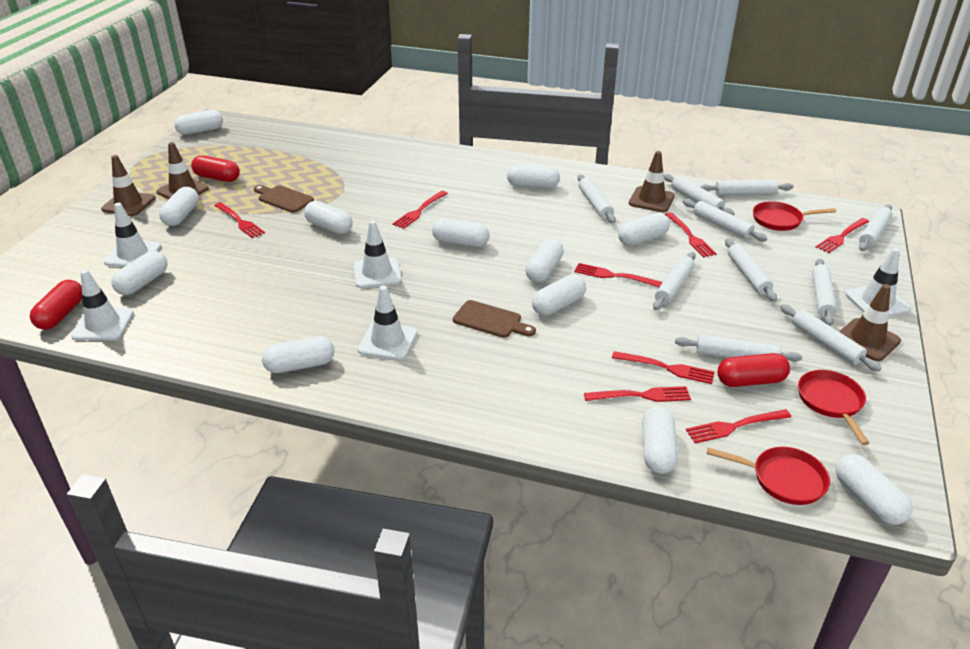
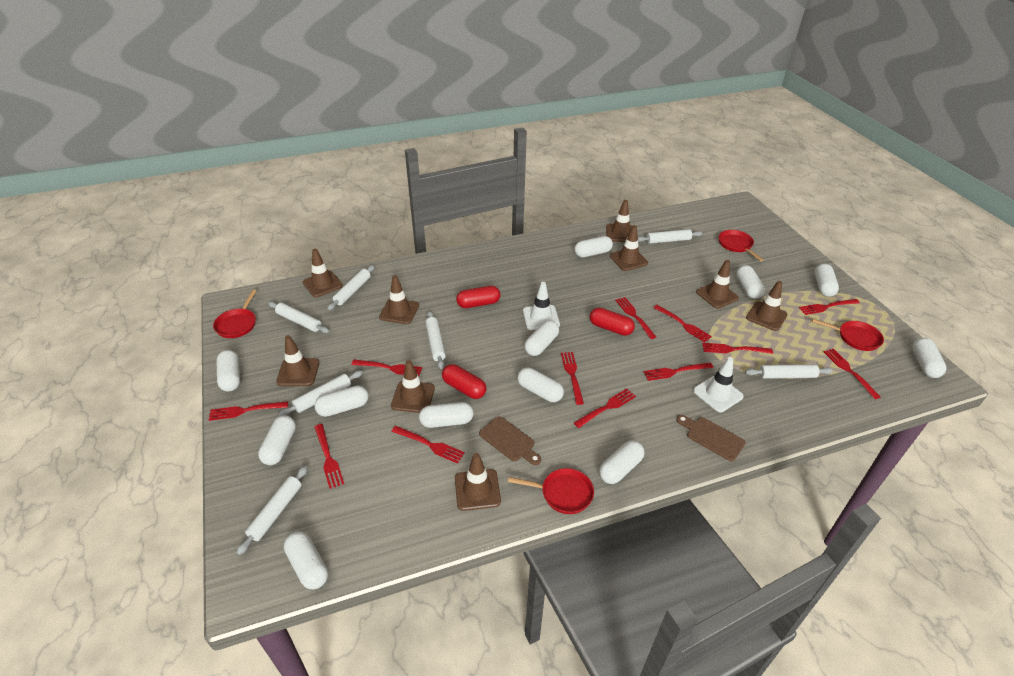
brown traffic cone: [101,155,155,216] [157,142,209,199] [629,151,675,212] [839,284,901,361] = 4 -> [276,335,319,386] [303,249,343,297] [379,275,419,324] [391,360,435,413] [455,453,501,511] [606,200,632,242] [610,225,648,271] [696,260,739,309] [746,281,788,331] = 9
red fork: [214,202,265,238] [392,191,448,229] [574,263,663,287] [584,386,691,402] [612,351,715,384] [665,212,717,257] [686,409,791,443] [816,218,869,253] = 8 -> [209,401,288,421] [314,424,344,489] [351,360,422,376] [391,426,465,464] [561,352,584,405] [574,389,636,428] [615,297,656,339] [644,363,713,381] [653,305,712,342] [702,343,773,354] [799,299,860,315] [824,349,880,399] = 12
red pan: [707,447,830,505] [753,201,836,231] [798,370,870,445] = 3 -> [213,289,257,338] [508,468,594,514] [719,230,763,261] [812,319,884,351] = 4
white rolling pin: [577,174,616,223] [653,252,696,310] [664,174,735,215] [675,335,802,362] [683,199,767,241] [700,180,793,195] [725,238,777,302] [780,304,882,372] [812,258,837,326] [859,204,892,251] = 10 -> [237,466,308,555] [268,301,329,333] [279,370,363,416] [327,265,375,310] [425,311,446,369] [638,229,702,244] [745,364,833,379] = 7
white traffic cone: [71,269,134,340] [104,203,161,267] [354,220,401,288] [358,285,418,360] [845,248,910,317] = 5 -> [523,282,560,330] [693,357,744,412] = 2

